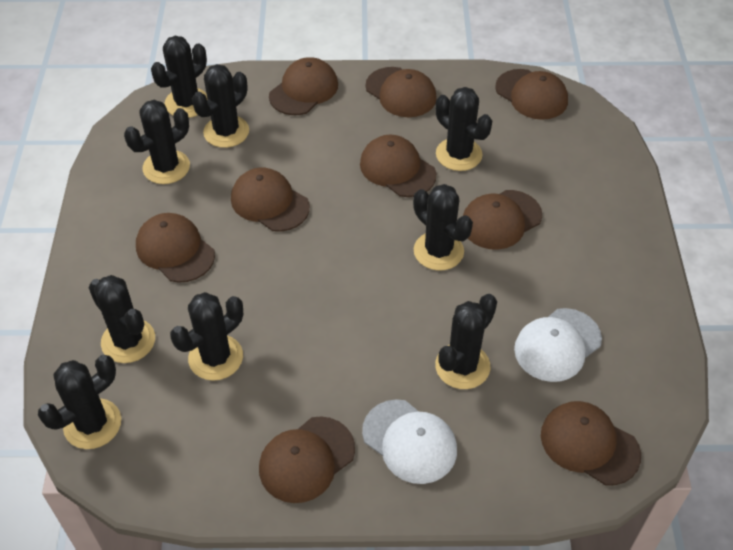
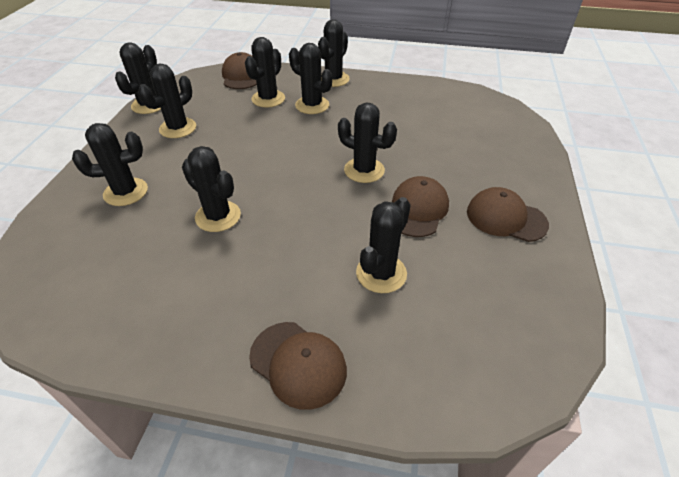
brown cap: [136,213,215,283] [231,168,310,232] [259,417,355,503] [269,57,338,115] [360,135,436,197] [365,67,437,117] [463,190,542,250] [495,69,568,120] [541,401,641,486] = 9 -> [222,52,257,89] [249,322,347,410] [392,176,449,237] [467,187,549,242] = 4
white cap: [362,399,457,484] [514,308,602,382] = 2 -> none = 0

